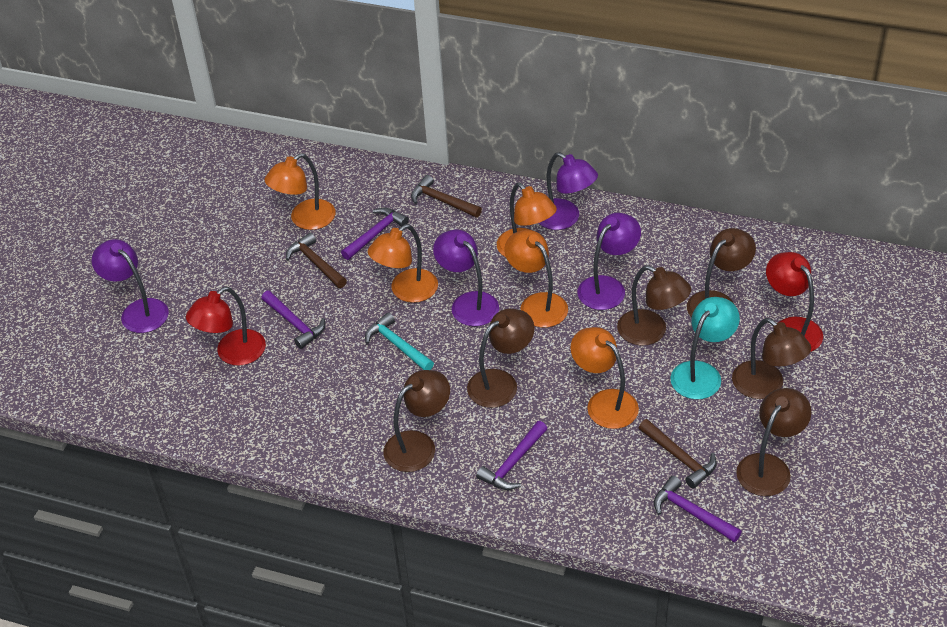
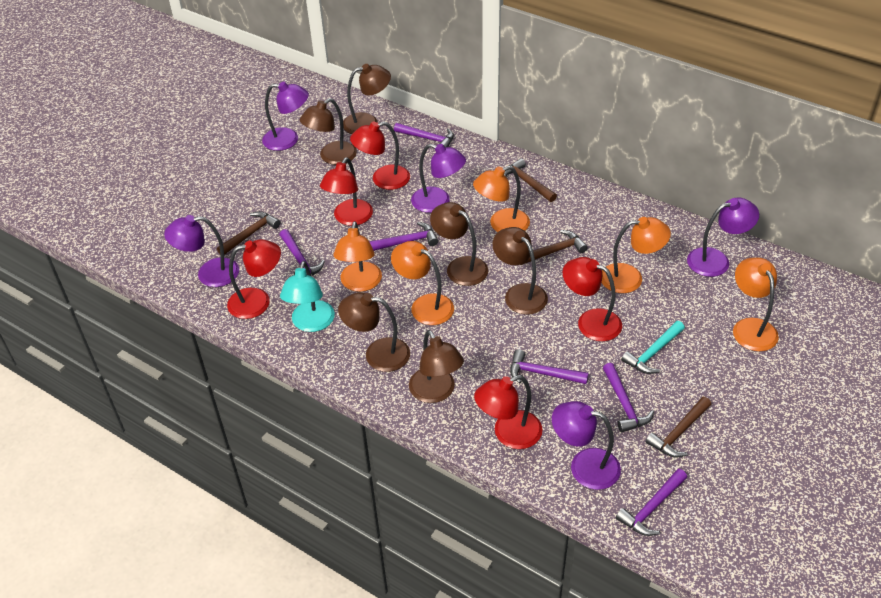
brown hammer: [286,233,347,288] [411,175,482,218] [639,419,717,489] = 3 -> [217,211,280,255] [504,158,557,202] [521,230,588,265] [646,397,711,457] = 4
purple hammer: [261,291,325,349] [341,208,409,260] [476,421,547,490] [654,476,742,542] = 4 -> [280,229,325,276] [369,222,438,251] [394,123,454,148] [510,349,588,384] [603,363,654,432] [616,469,687,536] = 6
purple lamp: [92,239,169,333] [433,230,499,326] [539,152,598,230] [578,213,641,310] = 4 -> [164,215,239,287] [262,82,309,151] [411,144,466,213] [552,401,621,490] [687,197,759,277] = 5
red lamp: [186,287,266,366] [766,252,823,352] = 2 -> [227,239,281,319] [320,157,373,226] [350,121,410,190] [474,375,543,449] [563,257,622,341] = 5

